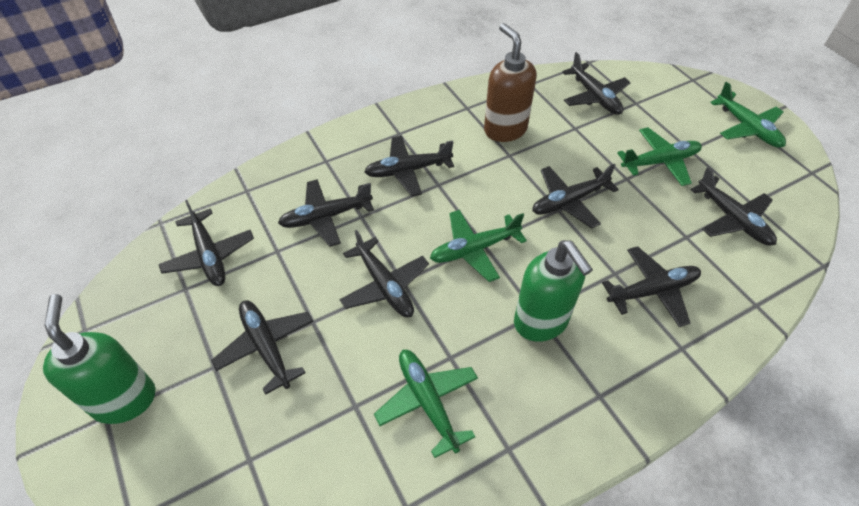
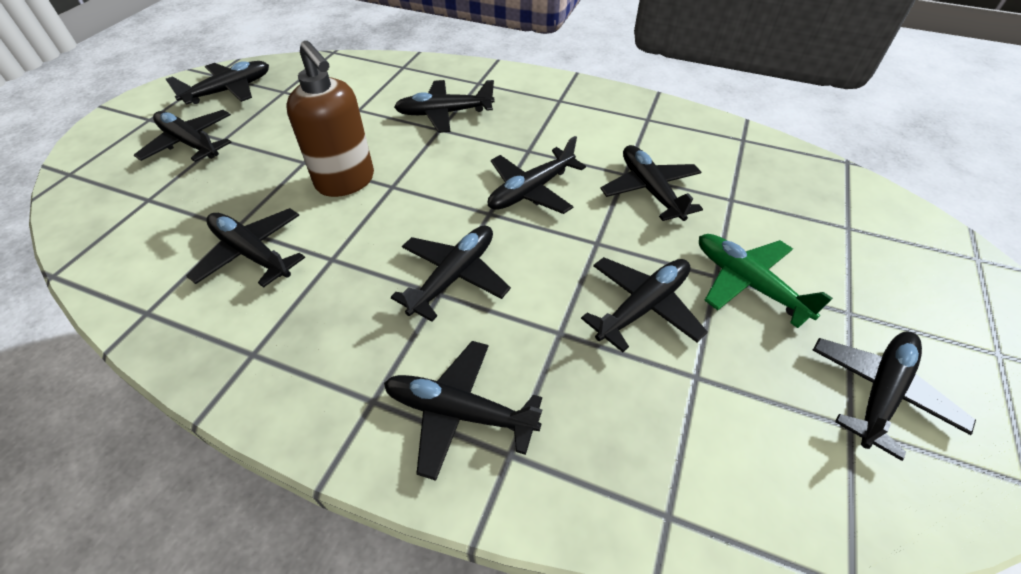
black plane: [159,200,254,286] [211,300,313,395] [278,179,374,247] [339,230,429,317] [364,136,454,196] [532,164,619,229] [562,52,631,115] [602,246,701,327] [690,167,777,246] = 9 -> [134,110,232,162] [166,61,269,105] [186,208,305,288] [384,341,542,481] [391,226,511,322] [394,80,495,133] [488,136,586,214] [581,257,708,352] [600,145,703,221] [812,331,976,461] = 10
green plane: [374,350,478,458] [430,210,527,282] [617,127,702,186] [710,82,786,148] = 4 -> [699,234,833,328] = 1
green soap dispenser: [43,294,155,424] [514,240,593,342] = 2 -> none = 0

